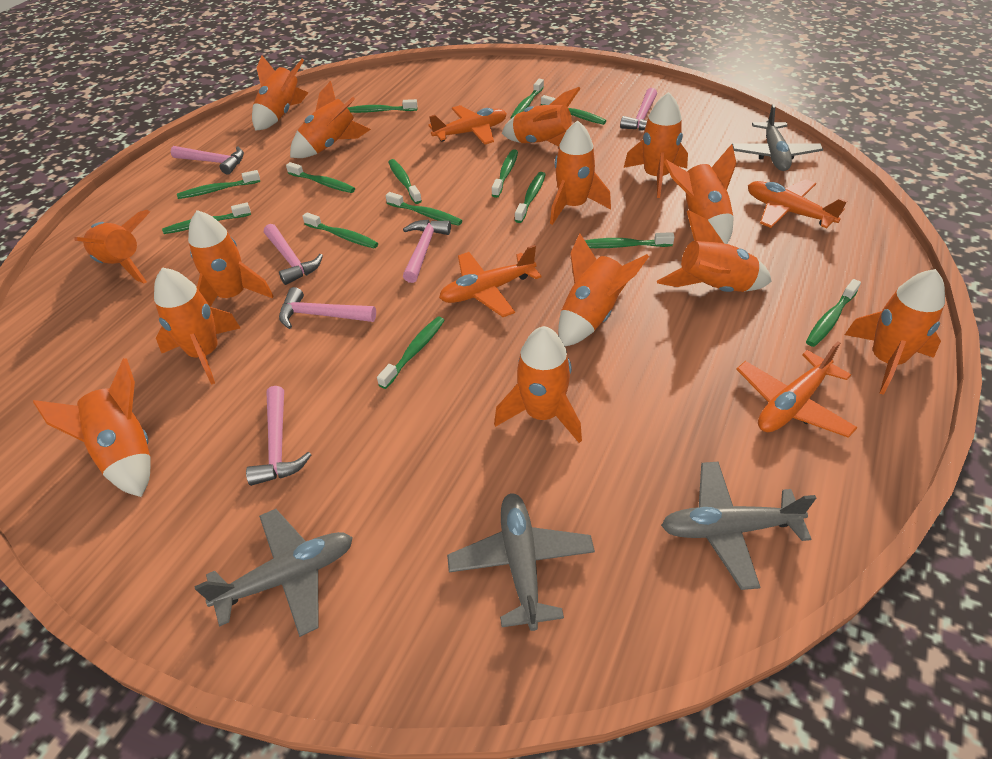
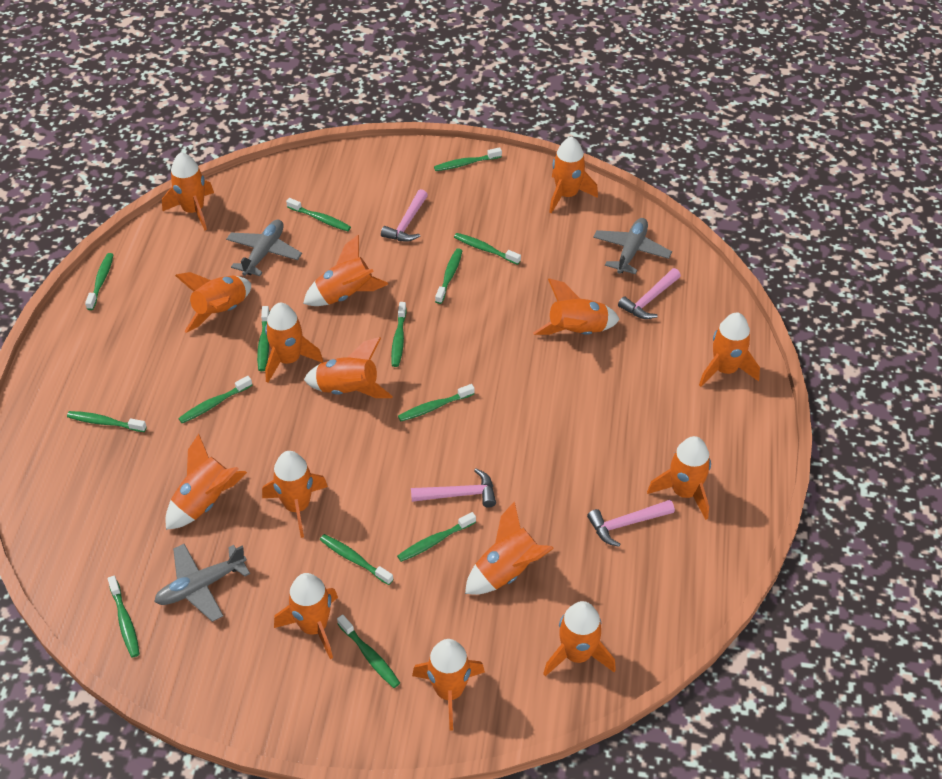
grey plane: [194,509,353,637] [447,493,595,631] [661,462,816,590] [732,104,823,171] = 4 -> [154,544,250,622] [226,219,302,276] [593,218,672,274] = 3
orange plane: [428,105,507,145] [439,245,542,317] [736,341,858,438] [748,179,847,228] = 4 -> none = 0
orange rocket: [33,358,151,497] [75,210,150,283] [154,267,240,385] [188,210,274,307] [252,56,309,131] [290,81,371,158] [494,326,582,443] [502,87,580,147] [550,120,611,225] [558,233,649,346] [624,92,688,198] [657,210,772,292] [664,144,737,244] [845,269,945,395] = 14 -> [162,152,214,231] [165,434,247,530] [175,272,251,333] [262,451,328,538] [265,302,323,382] [274,573,338,659] [303,235,388,306] [304,337,393,398] [412,639,485,731] [465,501,554,595] [533,278,620,335] [543,601,616,676] [549,136,598,214] [647,436,711,520] [699,313,760,387] = 15
pink hammer: [171,146,244,174] [246,386,311,486] [264,224,323,285] [279,287,376,329] [403,220,451,283] [620,88,657,131] = 6 -> [381,189,428,242] [411,468,496,508] [587,500,675,547] [618,268,681,319] = 4

